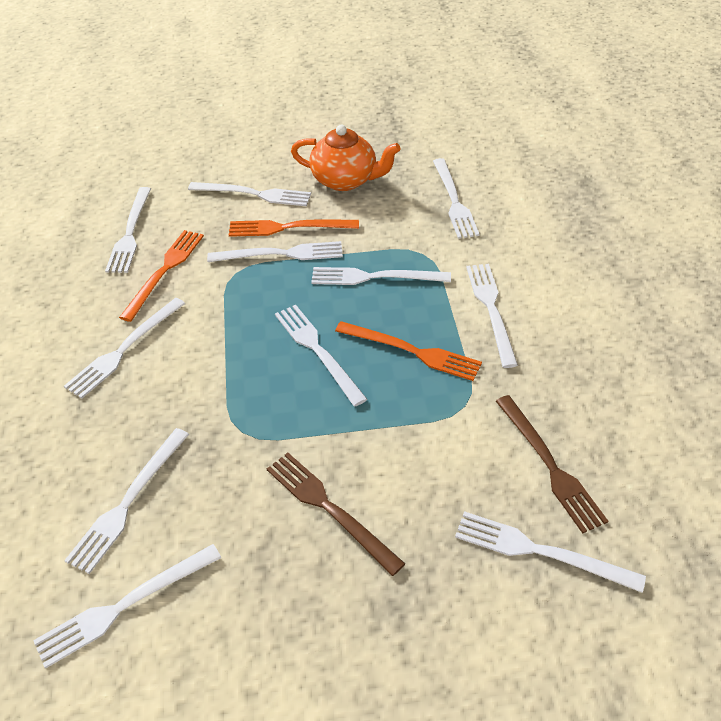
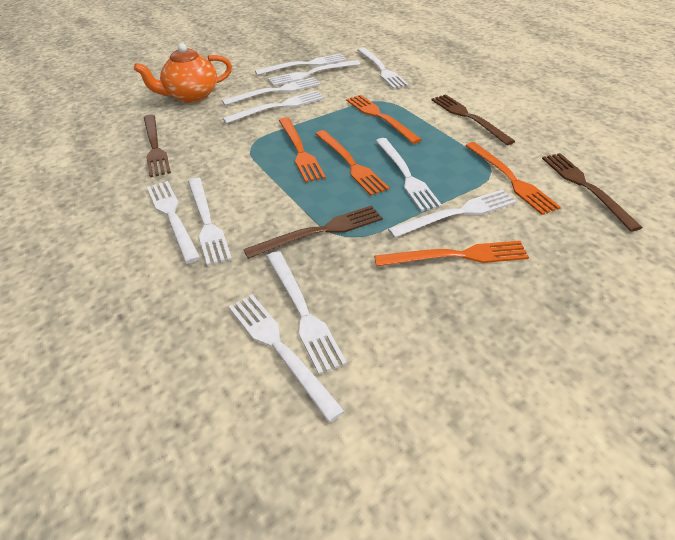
brown fork: [267,453,405,576] [496,395,608,534] = 2 -> [144,115,171,177] [243,205,383,259] [431,94,515,145] [542,153,643,232] = 4
orange fork: [119,230,204,322] [229,220,359,237] [335,321,482,381] = 3 -> [279,117,326,183] [316,130,390,196] [346,95,422,144] [374,241,529,267] [465,142,561,215] = 5

